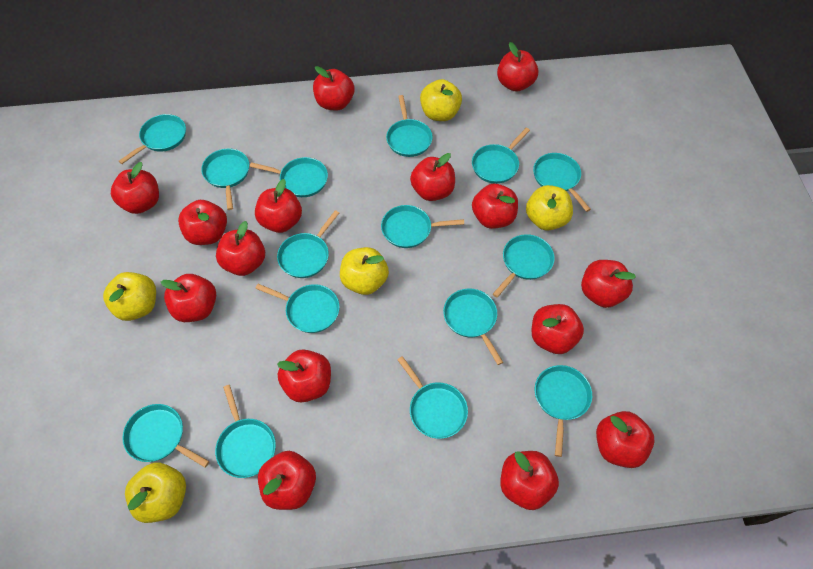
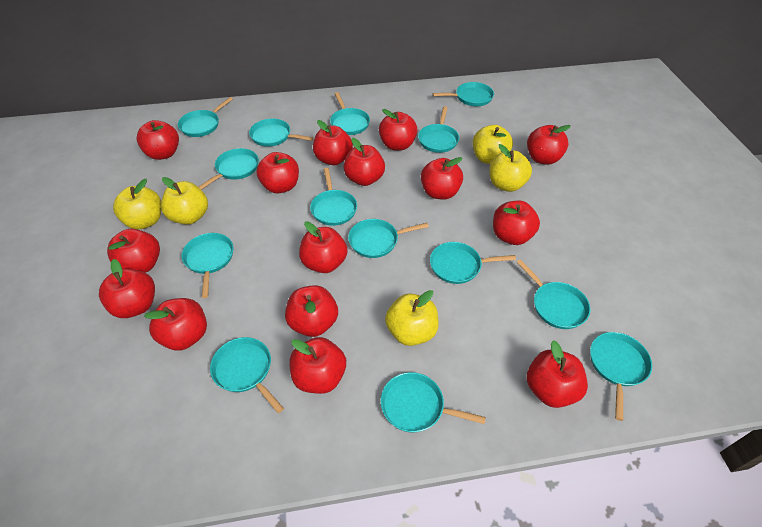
turquoise pan: [119,114,186,164] [122,404,209,468] [201,149,249,210] [215,385,276,478] [250,157,328,197] [255,284,339,333] [277,210,339,278] [381,205,464,248] [386,95,433,157] [397,356,468,439] [443,289,503,365] [472,128,530,184] [493,234,555,298] [533,153,591,212] [535,365,592,457] = 15 -> [178,97,233,137] [182,233,233,298] [198,148,259,190] [210,337,284,413] [249,119,313,147] [310,168,357,226] [330,92,370,135] [348,219,429,258] [381,372,486,433] [418,106,459,153] [430,242,516,284] [433,82,494,106] [516,259,591,329] [590,332,652,421] = 14

